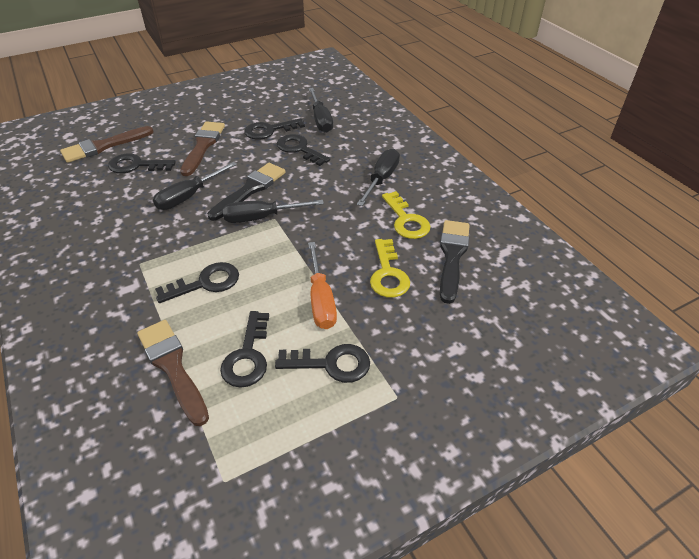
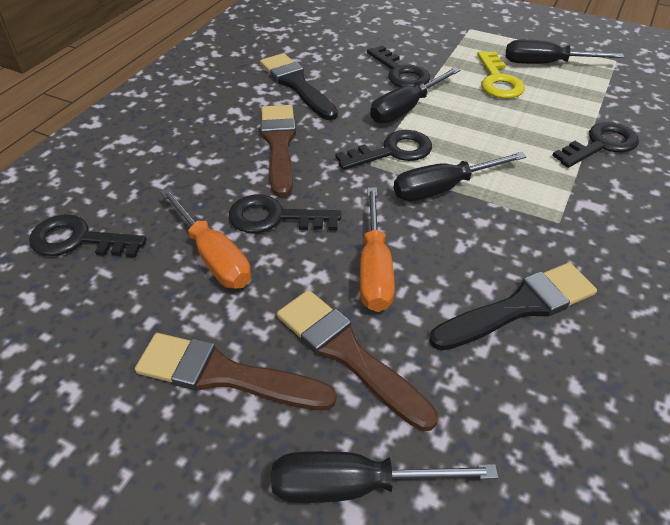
black key: [108,154,176,173] [155,262,239,303] [220,311,269,388] [244,118,305,140] [275,344,370,383] [277,134,330,166] = 6 -> [29,214,146,257] [229,194,341,233] [335,130,432,170] [367,46,430,87] [552,122,639,168] = 5
orange screwdriver: [308,242,337,329] = 1 -> [160,188,251,289] [360,187,395,312] = 2
yellow key: [370,239,410,298] [382,191,431,239] = 2 -> [477,51,525,98] = 1

